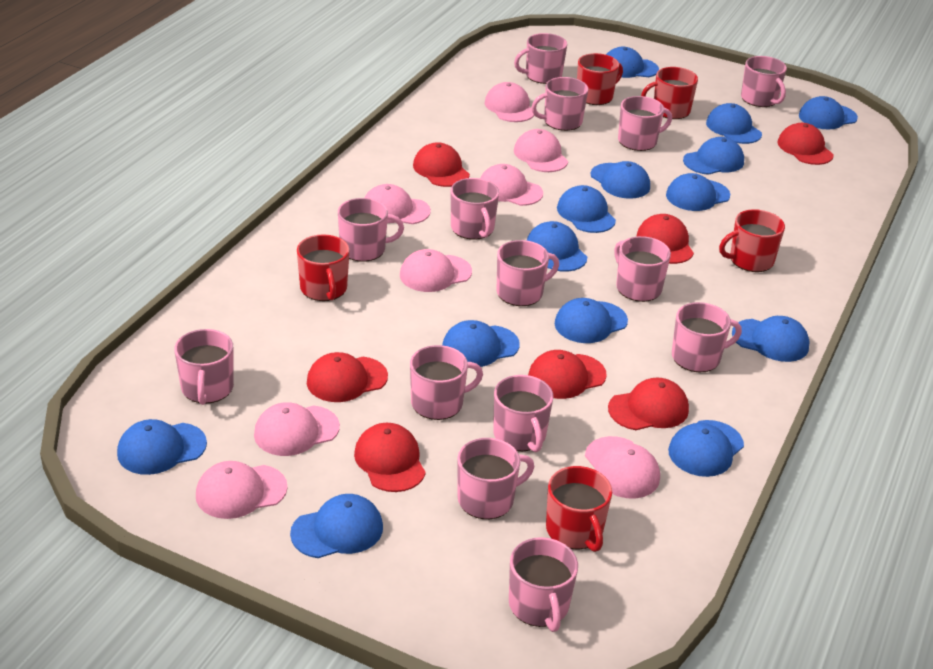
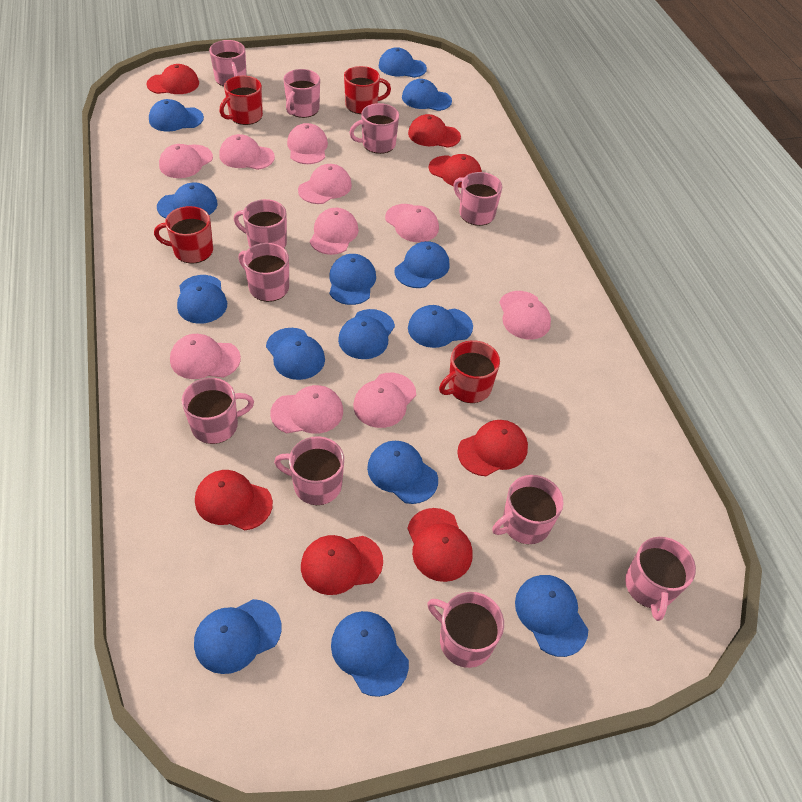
pink cap: [196,461,288,519] [254,402,340,456] [364,184,431,224] [400,249,472,292] [480,164,543,206] [485,82,534,122] [514,129,568,172] [585,436,660,498] = 8 -> [159,144,213,178] [170,334,241,379] [219,134,275,170] [270,385,343,434] [287,123,328,164] [298,164,352,204] [310,208,359,255] [353,373,416,428] [385,204,439,242] [499,291,551,340] = 10
pink mug: [174,329,234,405] [338,198,404,262] [410,345,483,420] [451,178,499,240] [457,438,534,519] [493,375,554,452] [497,240,559,306] [509,537,578,632] [514,33,567,84] [531,77,588,131] [614,236,671,302] [618,96,672,151] [672,302,742,372] [741,56,787,107] = 14 -> [182,378,254,444] [209,40,247,87] [234,199,287,248] [238,243,289,302] [274,436,344,505] [284,69,320,118] [349,103,399,154] [427,592,504,668] [453,172,502,226] [492,475,564,544] [625,537,696,621] = 11
red mug: [297,234,350,301] [546,466,612,552] [577,53,623,105] [641,67,698,119] [719,209,785,272] = 5 -> [154,206,213,264] [220,75,263,125] [344,66,391,114] [439,340,500,403] = 4

